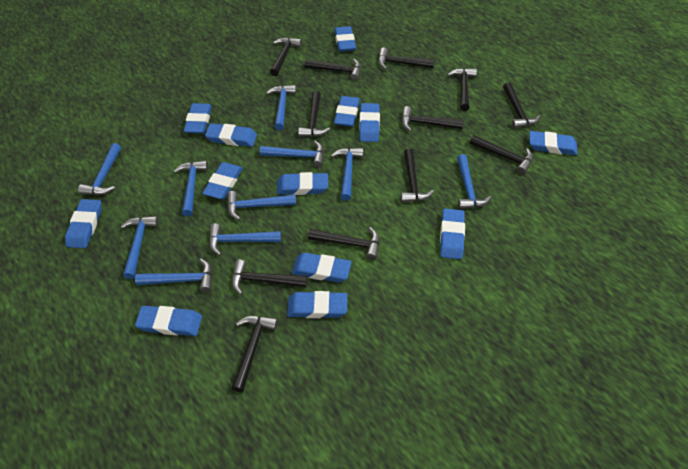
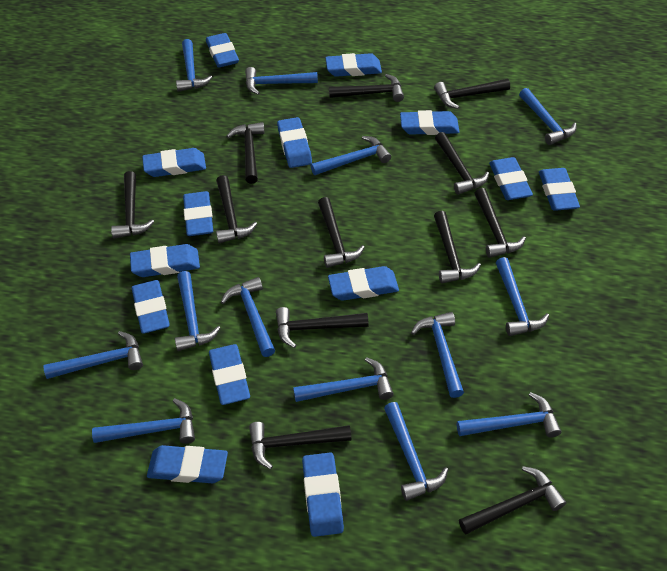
blue eraser: [65,199,102,248] [135,306,202,336] [183,103,212,134] [202,162,243,199] [205,123,257,147] [277,172,328,195] [287,291,347,318] [292,253,352,282] [334,26,356,52] [334,96,360,127] [359,103,380,142] [440,209,465,259] [529,131,578,155] = 13 -> [130,244,200,277] [131,280,170,334] [142,148,206,177] [147,445,228,483] [183,191,213,236] [206,33,239,68] [209,344,250,405] [277,117,312,168] [302,452,344,537] [325,53,382,77] [328,266,399,301] [400,110,459,135] [489,157,533,200] [539,168,580,211] = 14
blue hammer: [78,143,121,195] [120,216,159,279] [135,259,212,293] [173,161,208,216] [209,223,281,255] [227,191,296,220] [260,141,324,167] [266,85,296,130] [331,148,363,201] [457,154,492,209] = 10 -> [43,331,143,379] [92,398,195,444] [175,271,220,351] [176,39,212,92] [221,277,275,357] [245,67,318,95] [293,357,393,402] [311,136,391,175] [384,402,448,501] [411,312,464,398] [457,392,562,438] [496,257,549,336] [519,88,577,145] = 13

